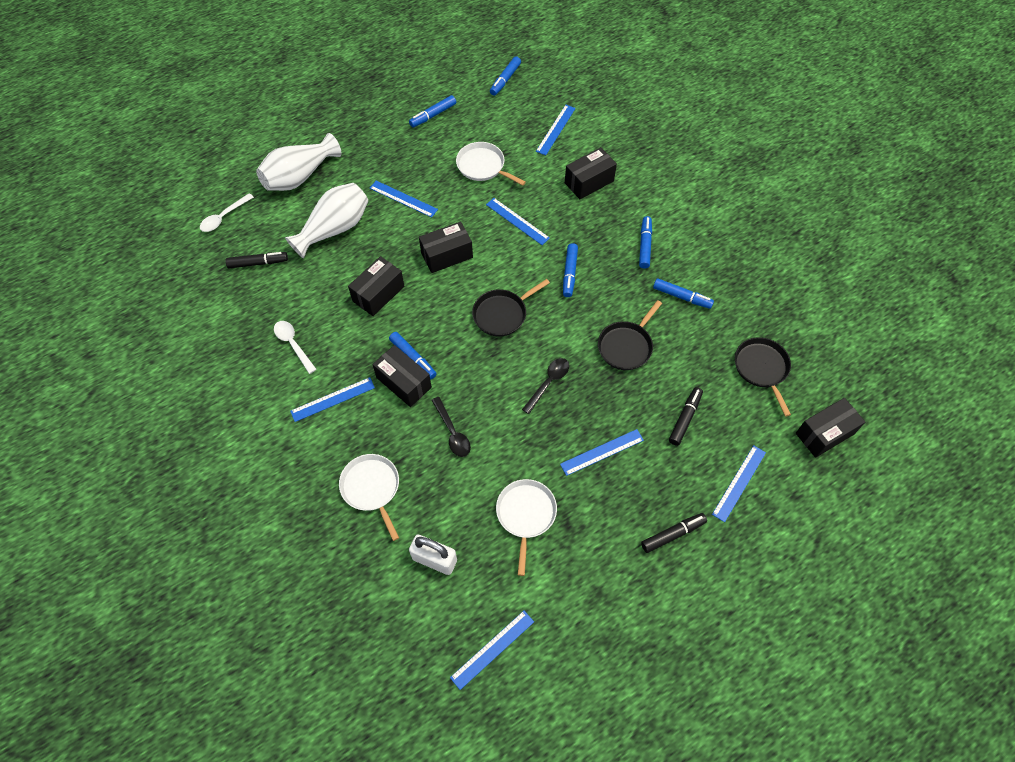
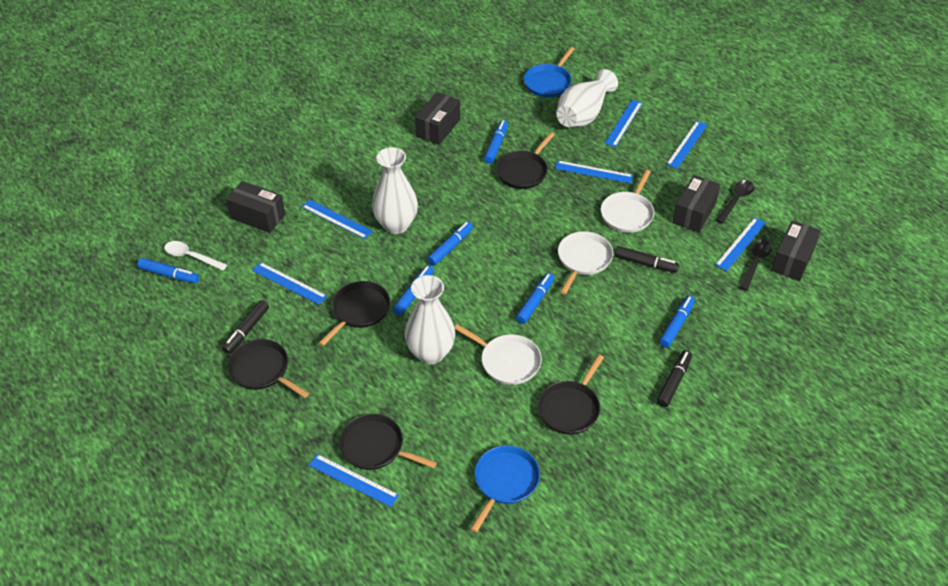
black box: [348,256,404,316] [372,345,432,407] [419,221,473,273] [565,147,617,199] [796,398,865,458] = 5 -> [226,181,285,233] [415,92,460,145] [673,175,720,233] [771,220,821,281] = 4
black pan: [472,279,550,336] [598,300,662,370] [735,337,791,417] = 3 -> [227,339,309,398] [319,281,390,346] [339,414,437,470] [496,132,555,189] [538,354,604,435] = 5
blue pan: none = 0 -> [470,445,540,533] [524,47,574,97] = 2
white padlock: [409,535,457,575] = 1 -> none = 0
white spoon: [200,193,254,232] [274,321,317,374] = 2 -> [164,241,227,271] = 1
white vase: [256,133,341,191] [285,183,368,258] = 2 -> [372,147,418,234] [405,275,455,364] [556,69,618,127] = 3

